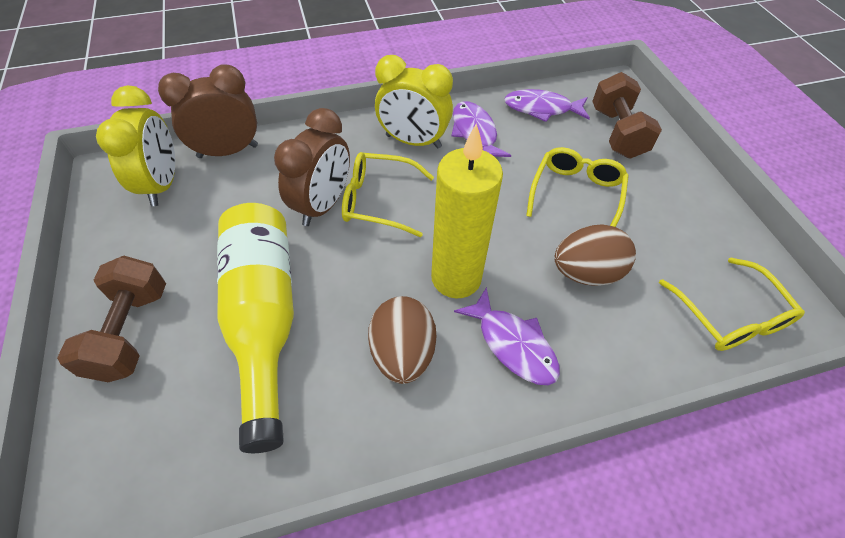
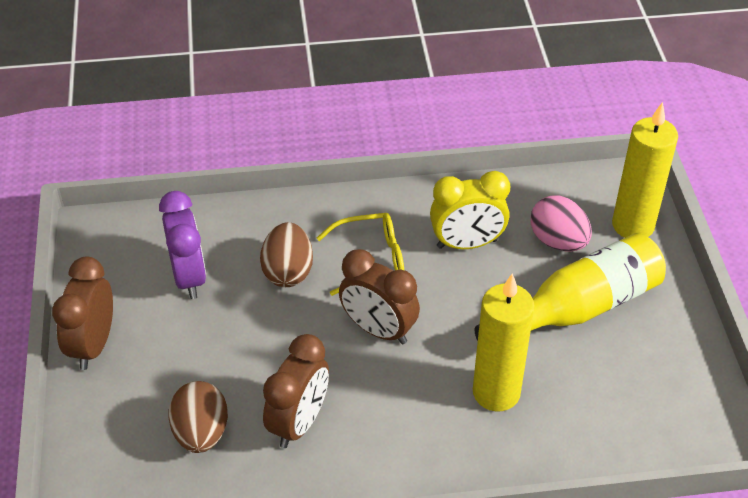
brown clock: [158,64,258,158] [274,108,350,226] = 2 -> [52,257,113,370] [263,334,329,448] [339,249,420,344] = 3
brown dumbbell: [57,256,166,382] [592,72,662,158] = 2 -> none = 0
pink egg: none = 0 -> [531,195,592,251] = 1
purple clock: none = 0 -> [159,191,206,299] = 1
purple fish: [451,101,511,157] [454,287,560,385] [504,89,590,122] = 3 -> none = 0
yellow candle: [431,123,503,298] = 1 -> [473,273,535,412] [612,102,678,238] = 2
yellow clock: [96,85,175,206] [375,55,453,149] = 2 -> [430,171,510,249] = 1
yellow glasses: [342,152,434,237] [526,147,629,227] [659,257,805,351] = 3 -> [317,213,404,296] = 1

